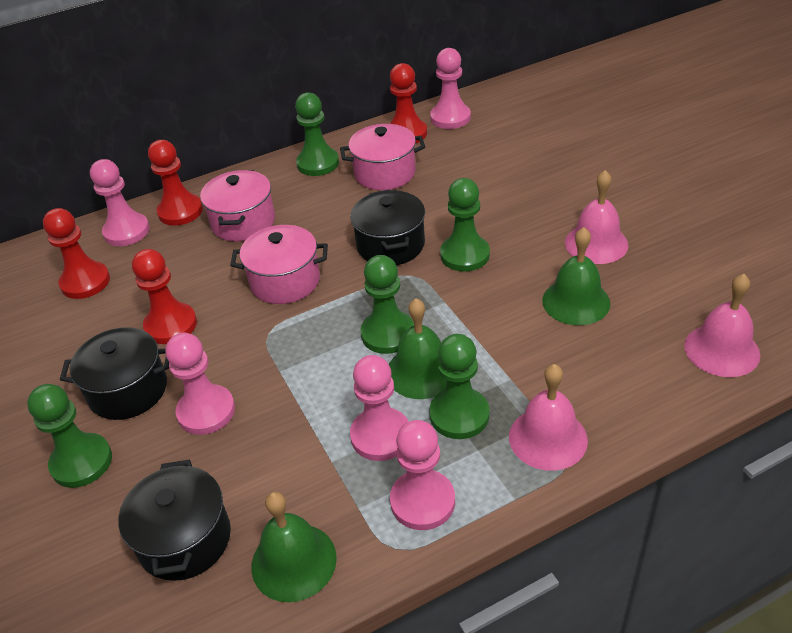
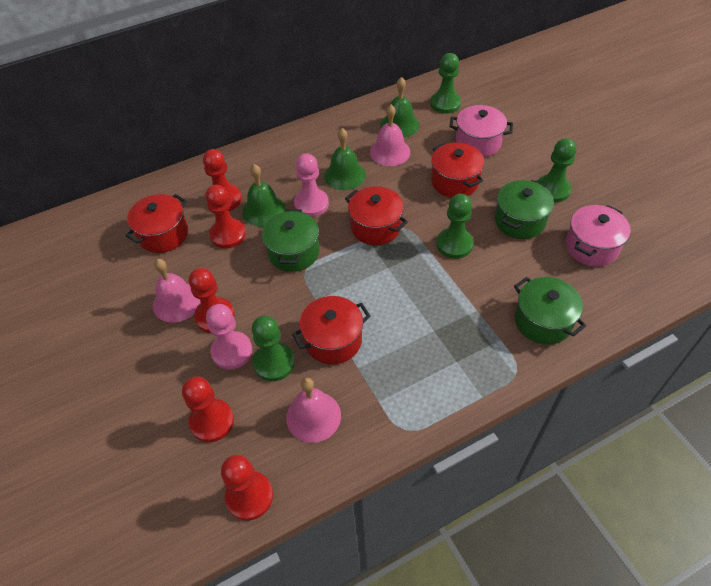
black pot: [60,327,169,420] [118,460,231,581] [350,190,425,265] = 3 -> none = 0
green pawn: [27,384,112,488] [295,92,339,176] [360,255,414,354] [429,334,489,439] [440,178,490,272] = 5 -> [252,316,295,381] [430,53,461,114] [436,194,474,259] [537,138,577,203] = 4
green pot: none = 0 -> [262,209,320,272] [495,180,554,239] [514,277,586,345] = 3
pink pawn: [90,159,150,246] [166,333,235,435] [350,355,409,461] [390,420,455,530] [430,48,471,129] = 5 -> [206,304,252,370] [294,153,329,217] = 2
pink pot: [200,170,275,241] [230,225,328,304] [340,124,425,190] = 3 -> [449,105,513,157] [566,205,631,266] = 2
red pawn: [43,208,110,299] [132,249,197,344] [148,140,203,226] [389,63,427,144] = 4 -> [182,376,234,442] [189,268,235,333] [203,149,242,211] [205,185,246,249] [221,455,273,521] = 5
red pot: none = 0 -> [125,194,188,253] [292,296,371,364] [345,187,408,245] [431,143,484,198] = 4

